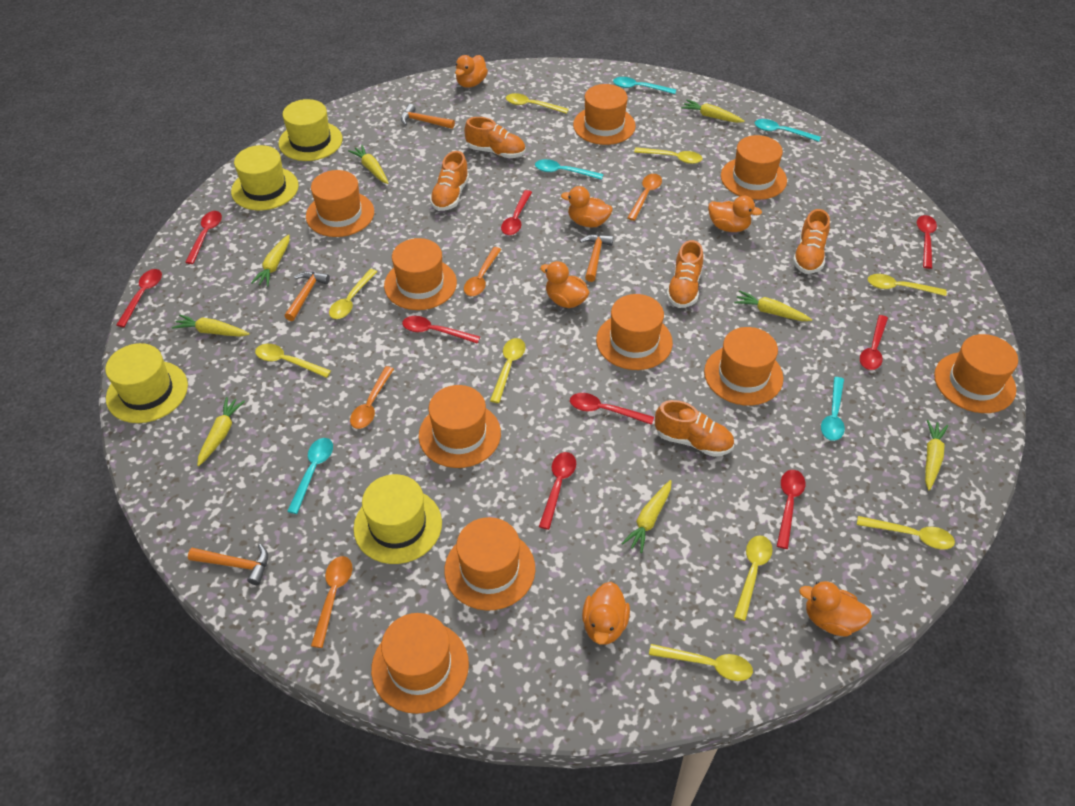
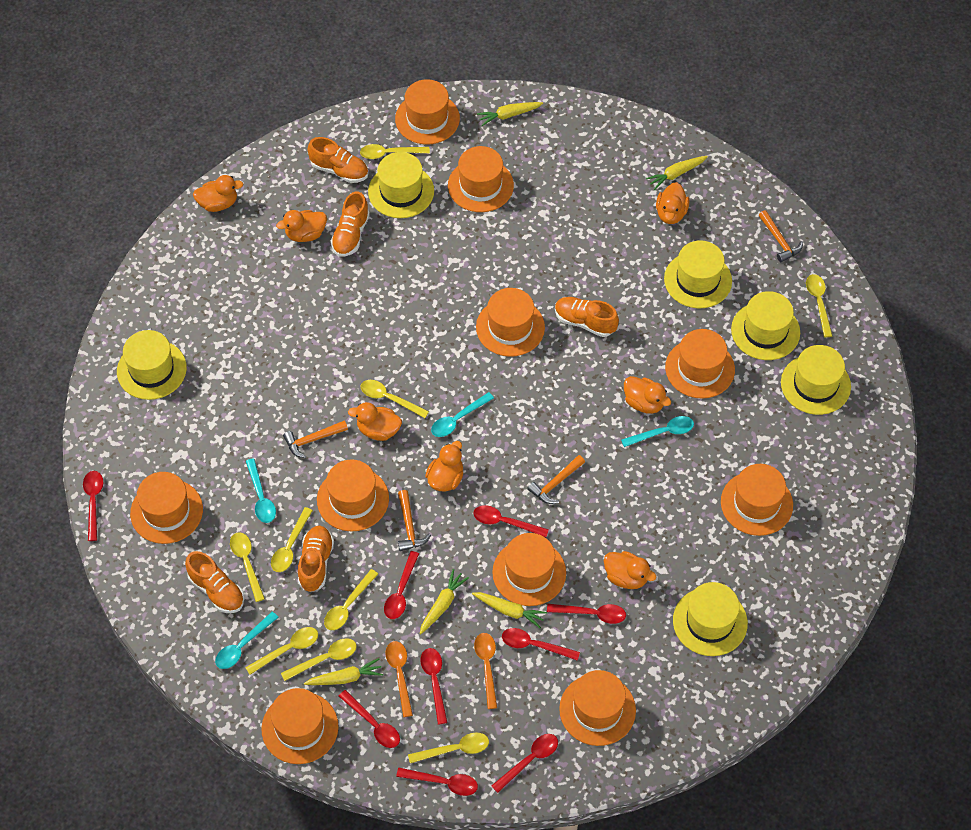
orange duck: [455,55,488,88] [540,261,590,308] [561,186,613,228] [582,582,630,645] [708,196,762,232] [799,581,872,637] = 6 -> [193,175,243,212] [276,210,327,242] [348,402,402,441] [425,441,463,492] [604,551,656,589] [624,376,671,414] [656,182,689,224] = 7
orange spoon: [311,556,352,648] [350,366,394,429] [464,247,502,296] [627,174,662,221] = 4 -> [385,641,413,717] [474,633,497,709] = 2
turquoise spoon: [287,438,333,514] [535,159,603,180] [613,77,676,94] [755,119,821,142] [821,377,845,441] = 5 -> [215,612,279,669] [246,458,276,523] [431,392,494,437] [621,416,694,447] = 4
yellow carrot: [172,315,250,337] [197,397,245,466] [251,234,290,287] [348,145,389,184] [621,480,672,553] [681,100,745,123] [734,291,812,321] [925,420,948,490] = 8 -> [304,658,383,685] [420,569,469,634] [472,592,547,628] [477,102,543,126] [646,156,708,190] = 5
yellow hat: [105,343,188,423] [231,145,299,210] [278,99,343,161] [353,474,442,564] = 4 -> [117,330,187,400] [368,152,434,218] [664,240,732,308] [673,582,748,656] [731,291,800,360] [781,345,851,415] = 6

